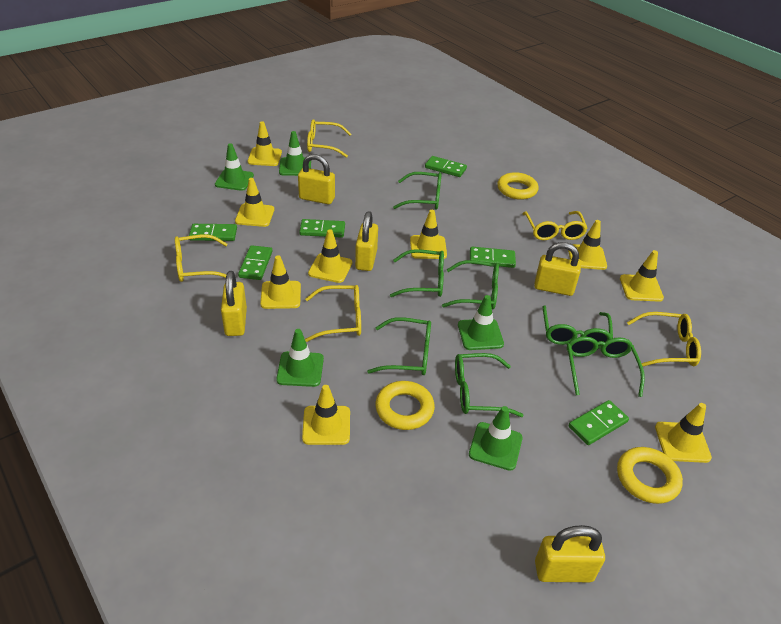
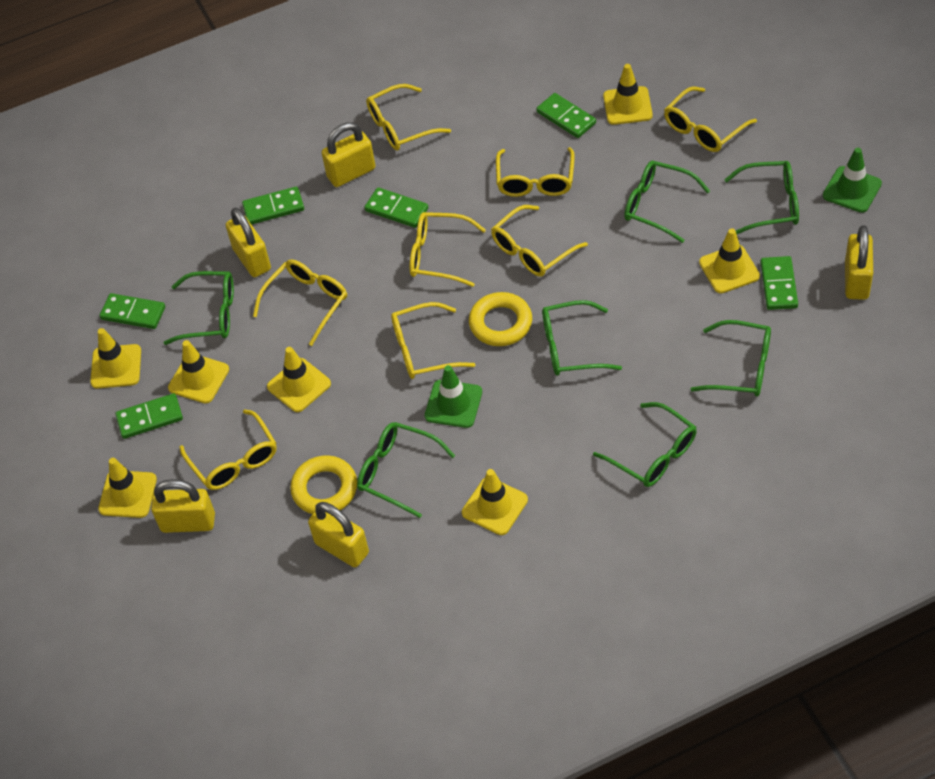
green traffic cone: [215,143,254,191] [276,329,324,387] [279,131,311,176] [458,295,504,350] [469,406,523,471] = 5 -> [425,365,482,428] [823,148,882,213] = 2
yellow glasses: [175,234,228,282] [305,285,361,342] [307,119,351,158] [523,211,588,240] [627,312,701,366] = 5 -> [180,409,277,490] [253,259,347,346] [366,84,451,150] [391,302,476,379] [410,212,486,287] [491,205,588,277] [496,147,575,197] [664,86,757,152] = 8
yellow ring: [375,381,435,430] [497,172,539,200] [617,447,683,504] = 3 -> [290,455,357,514] [469,292,532,346] = 2
yellow traffic cone: [235,178,274,227] [248,121,282,166] [260,255,301,309] [302,385,350,445] [308,229,352,283] [410,210,447,259] [568,220,607,270] [620,250,664,302] [655,403,712,463] = 9 -> [90,328,141,389] [98,458,157,518] [168,340,229,403] [267,347,331,412] [462,469,528,535] [603,64,653,125] [699,228,760,293] = 7

